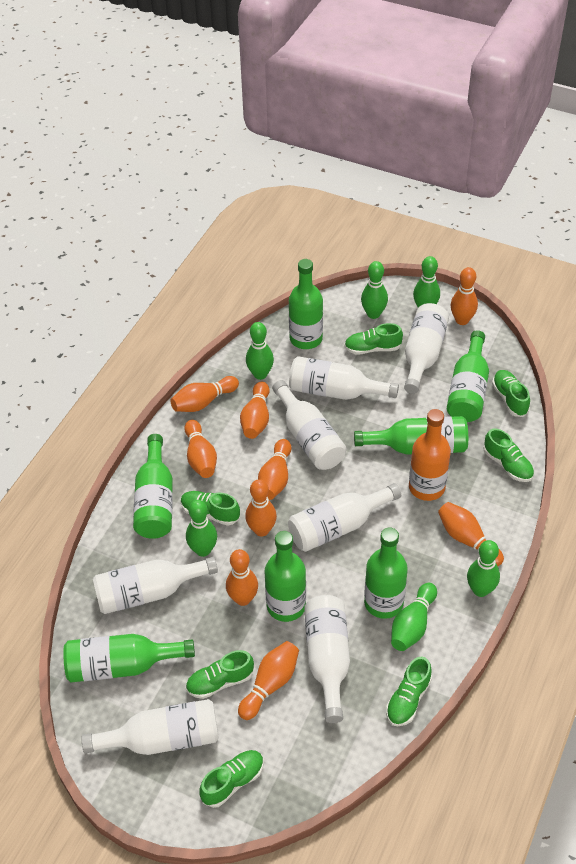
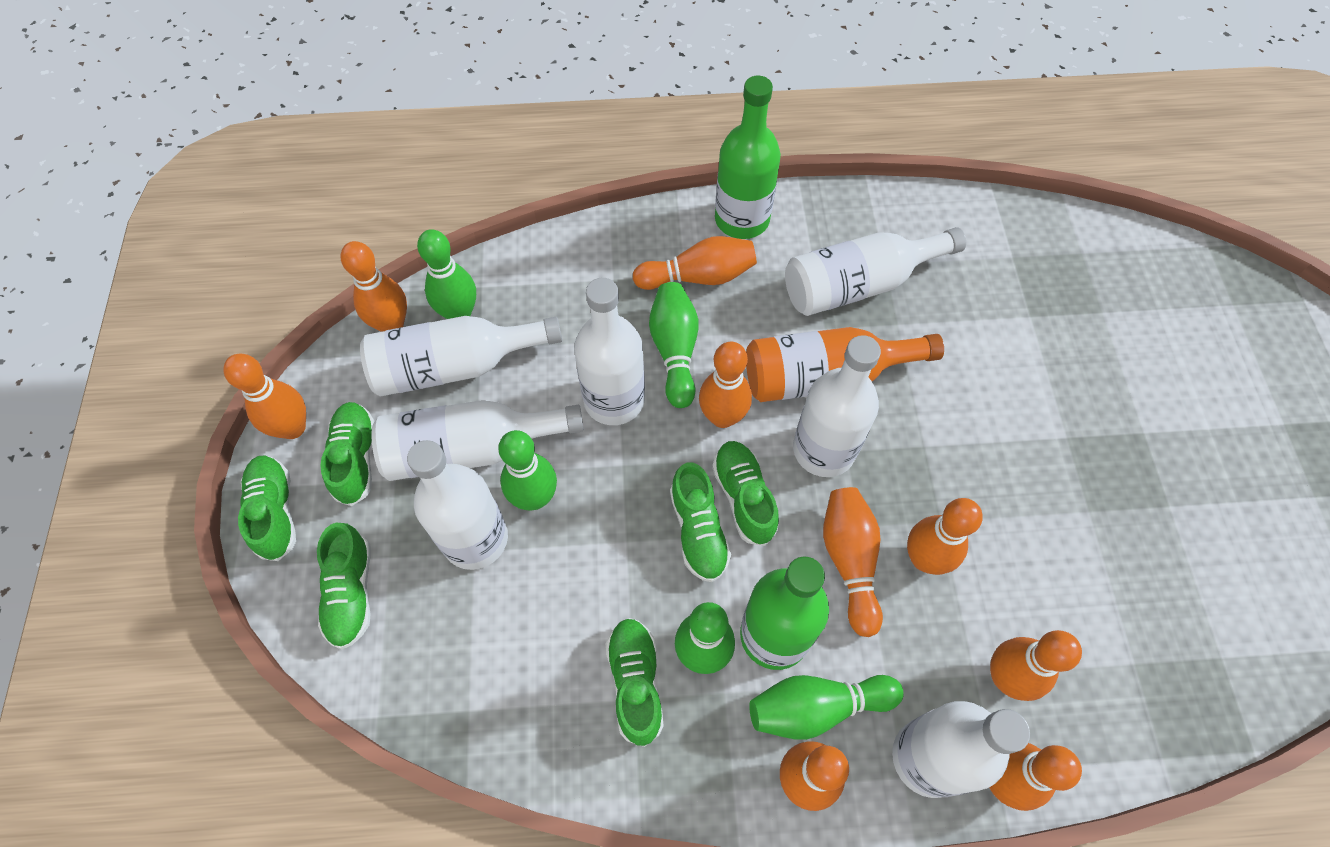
green bottle: [63,634,195,682] [133,434,173,539] [265,531,306,622] [289,259,323,349] [354,416,468,455] [364,527,408,619] [447,330,489,422] = 7 -> [715,76,781,239] [740,556,829,670] = 2
green bowling pin: [186,500,217,557] [246,322,274,380] [361,261,388,319] [391,583,437,651] [413,256,440,307] [467,540,500,597] = 6 -> [417,229,476,319] [498,430,557,510] [649,282,699,408] [675,602,735,674] [749,675,904,740] = 5
green shoe: [181,491,240,526] [186,650,254,699] [199,750,264,808] [344,323,403,355] [386,657,432,726] [483,428,534,482] [492,370,530,417] = 7 -> [238,456,296,561] [317,523,371,649] [320,402,375,506] [606,618,664,747] [670,462,731,582] [712,441,779,546] = 6

